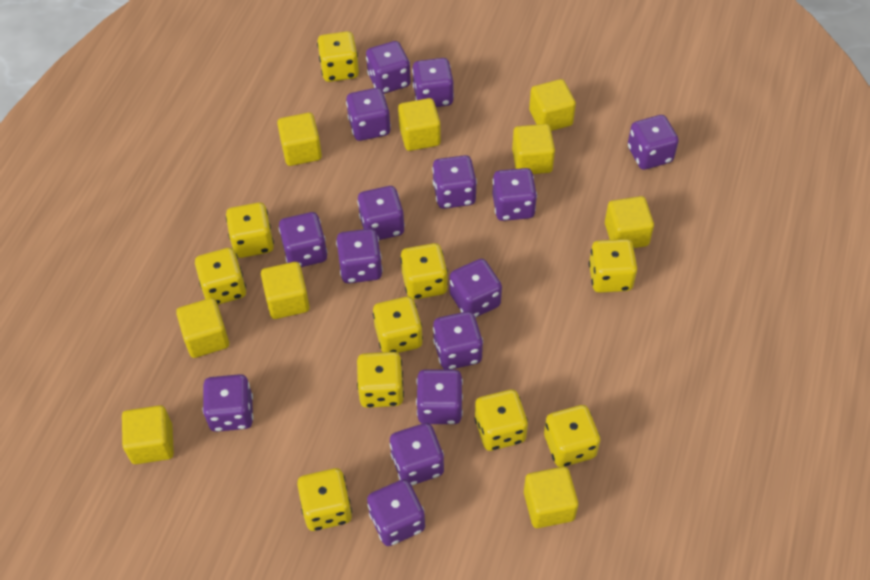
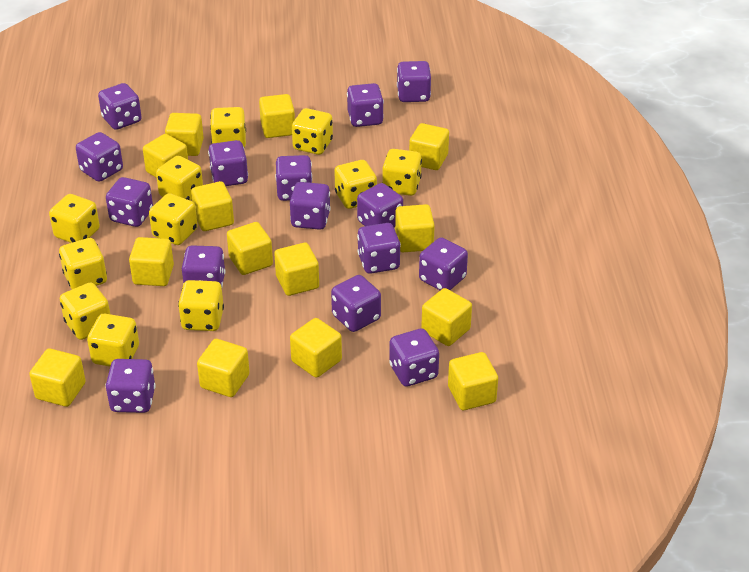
yellow cube: [122,405,174,464] [176,298,229,358] [261,262,310,319] [277,113,322,166] [398,98,441,151] [512,124,555,174] [524,467,578,528] [529,79,576,131] [605,196,654,248] = 9 -> [29,349,86,407] [129,237,174,286] [143,134,188,178] [165,113,204,156] [191,181,234,231] [197,339,250,397] [227,222,273,275] [259,94,295,138] [274,243,319,296] [290,318,342,378] [395,204,435,252] [409,123,449,170] [421,288,472,346] [448,352,498,410] = 14
yellow dice: [195,248,246,305] [226,202,274,258] [297,468,352,531] [317,31,359,82] [357,352,404,408] [373,296,423,353] [400,243,448,300] [474,390,528,451] [544,405,600,467] [589,239,637,293] = 10 -> [49,194,100,243] [59,238,107,289] [60,283,110,340] [87,314,139,367] [149,193,198,245] [156,156,203,201] [178,280,224,331] [210,107,246,148] [292,108,333,155] [334,160,377,209] [382,149,422,196] = 11

